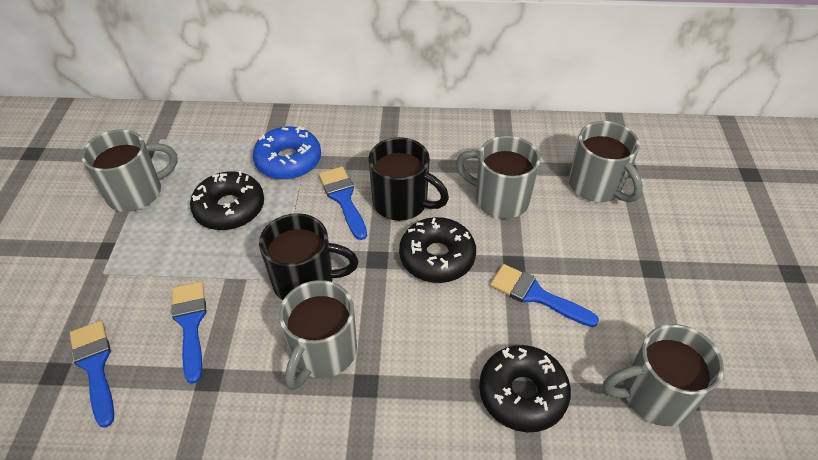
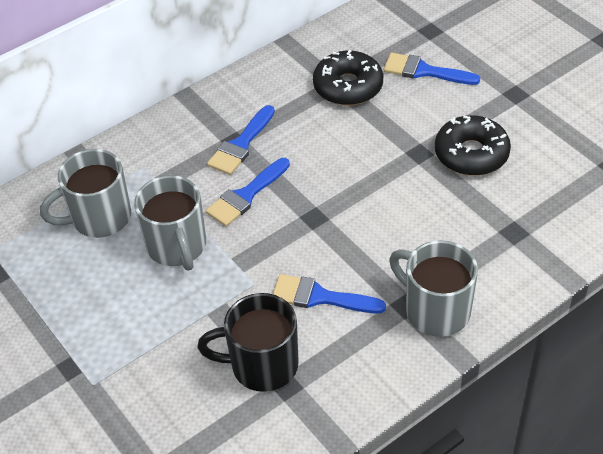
black donut: [190,171,264,230] [399,217,476,283] [479,345,571,432] = 3 -> [313,50,383,105] [435,115,511,176] = 2
black mug: [259,213,358,300] [368,137,449,221] = 2 -> [197,293,299,392] = 1
blue donut: [253,126,321,180] = 1 -> none = 0
grey mug: [81,129,178,212] [279,280,357,390] [456,136,540,219] [569,121,643,203] [603,324,724,426] = 5 -> [40,149,131,238] [134,175,206,271] [389,240,478,337] = 3

